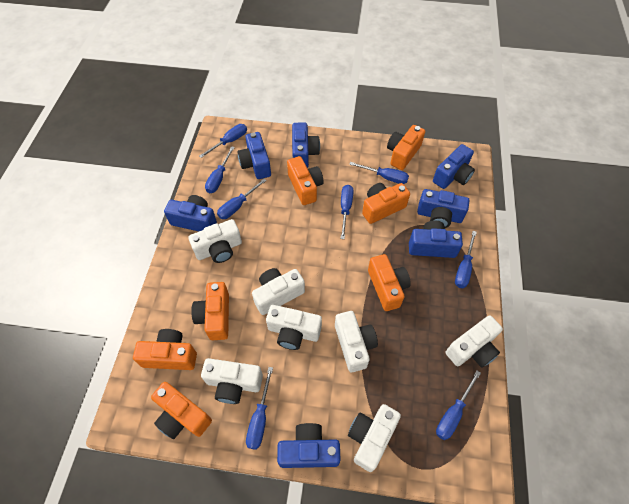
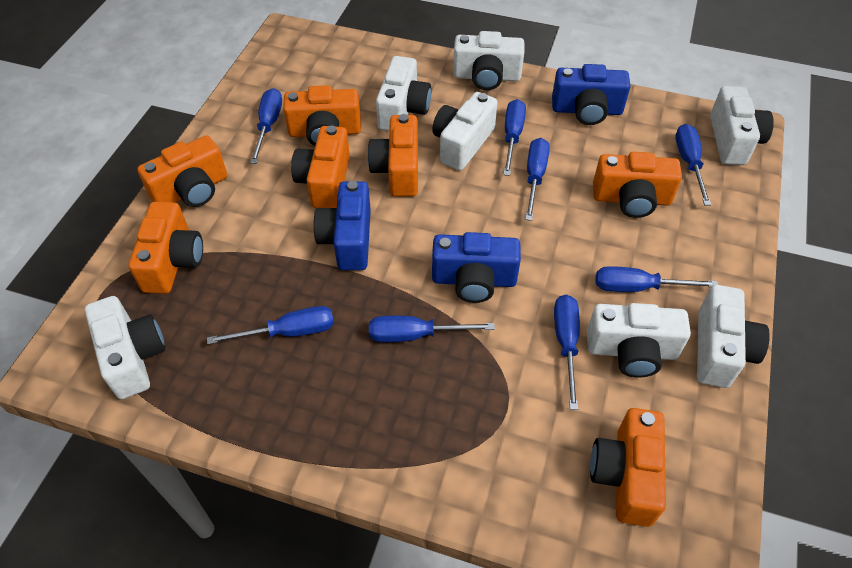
blue camera: [164,195,217,231] [238,132,271,179] [277,423,341,468] [292,122,320,168] [409,221,463,258] [417,189,469,228] [433,144,475,189] = 7 -> [313,181,371,270] [432,232,521,303] [552,64,631,125] = 3

